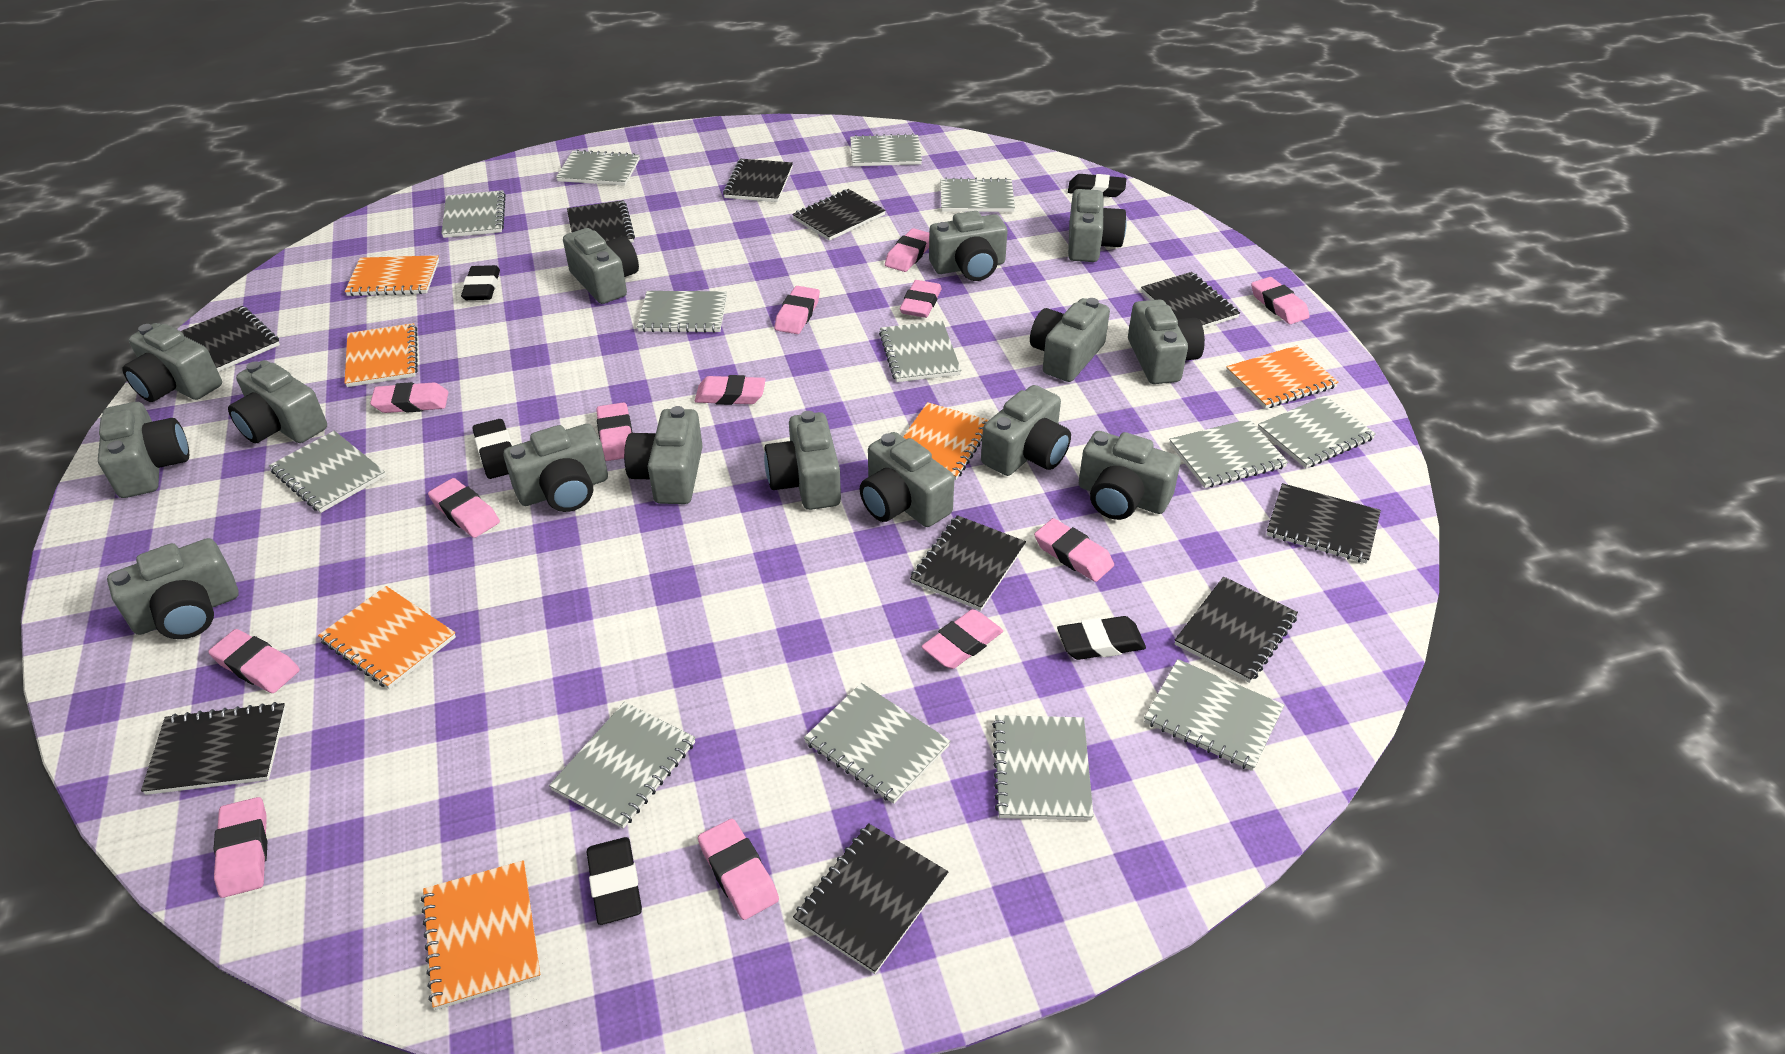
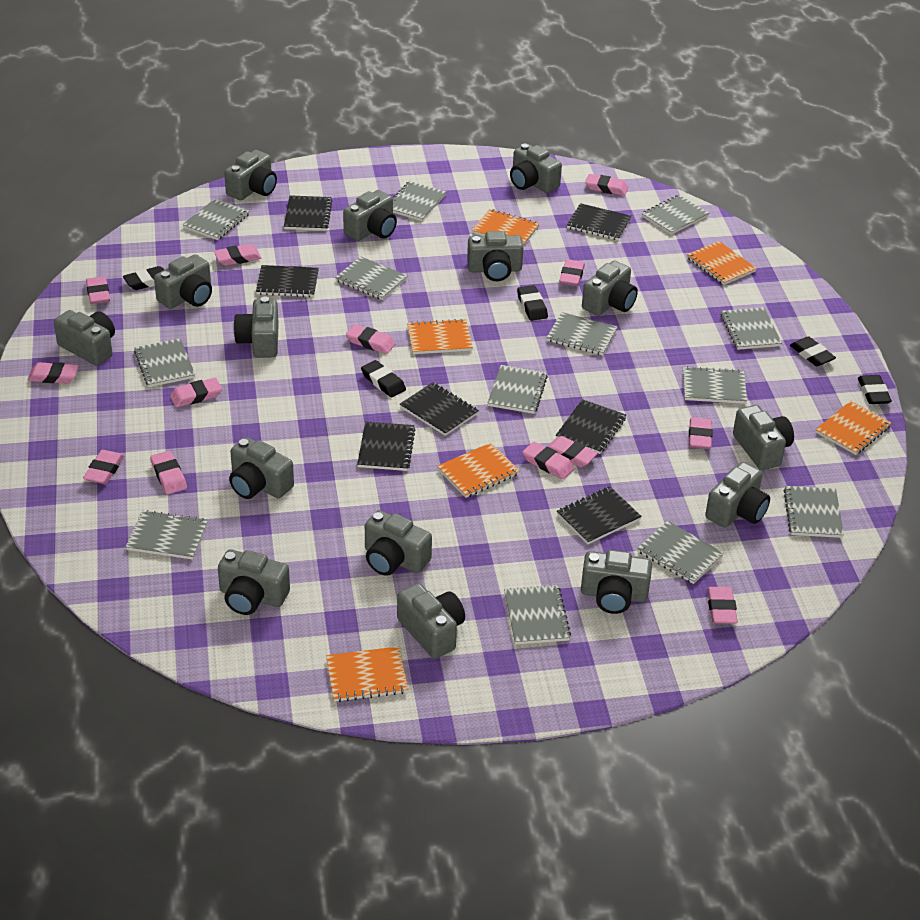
black notebook: [141,702,286,795] [181,306,280,372] [567,200,635,243] [723,159,793,202] [792,189,886,241] [793,823,948,974] [910,515,1026,611] [1141,272,1240,328] [1175,577,1298,683] [1266,483,1381,564] = 10 -> [256,265,319,297] [284,195,332,231] [357,422,415,471] [400,382,479,436] [556,399,626,454] [557,486,642,544] [567,203,632,240] = 7

